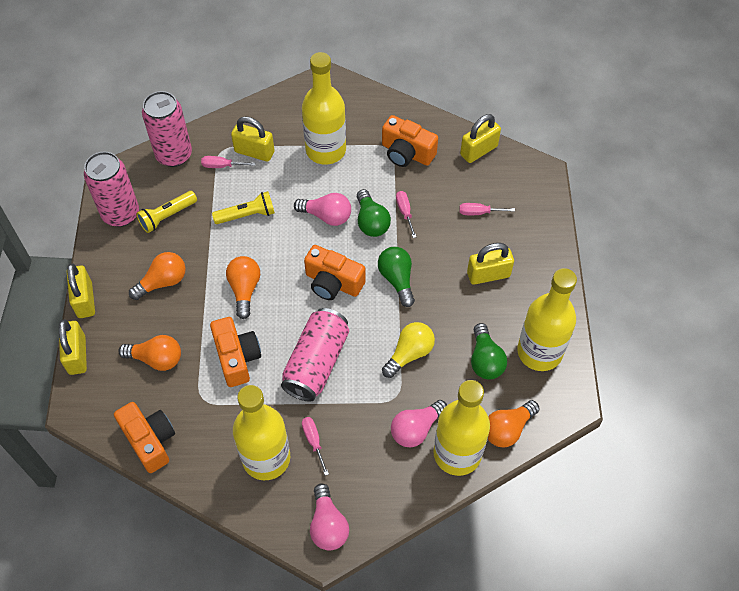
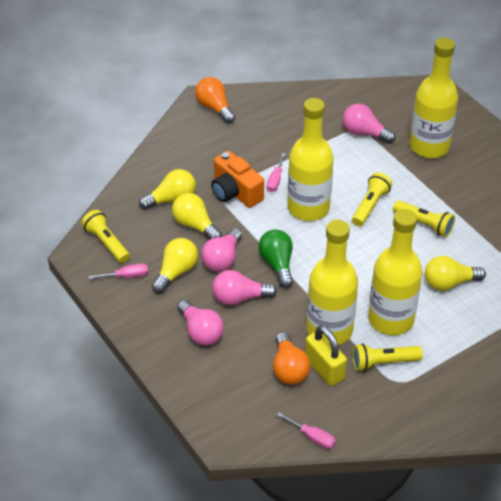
green light bulb: [357,189,391,237] [378,247,415,307] [471,323,507,379] = 3 -> [258,229,293,288] = 1
orange camera: [114,402,175,473] [210,317,261,387] [304,245,365,300] [382,115,438,167] = 4 -> [211,151,264,208] = 1
orange light bulb: [118,335,181,371] [129,252,186,300] [226,256,260,319] [488,400,540,447] = 4 -> [195,77,235,124] [273,332,311,385] = 2
pink can: [84,152,139,227] [142,91,192,167] [281,308,349,402] = 3 -> none = 0
pink light bulb: [294,193,351,226] [310,483,349,551] [391,400,447,447] = 3 -> [177,300,224,346] [201,228,242,272] [212,270,277,305] [343,104,395,144] = 4
pink screwdriver: [201,156,255,168] [302,417,329,476] [396,191,416,238] [459,203,515,215] = 4 -> [89,263,148,279] [266,153,286,192] [277,413,336,449] = 3
yellow flashlight: [136,191,197,233] [212,191,275,224] = 2 -> [81,210,130,263] [352,172,392,226] [353,343,423,371] [393,200,455,237] = 4
yellow light bulb: [382,322,435,378] = 1 -> [139,169,196,210] [152,238,198,293] [172,193,222,239] [425,256,486,291] = 4
yellow padlock: [59,319,87,375] [67,263,95,318] [231,116,274,162] [460,114,501,163] [467,243,514,285] = 5 -> [305,325,347,386] = 1

